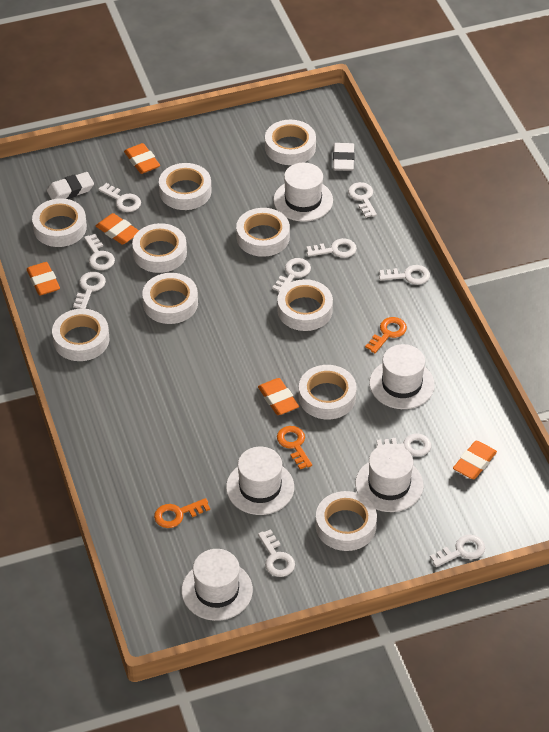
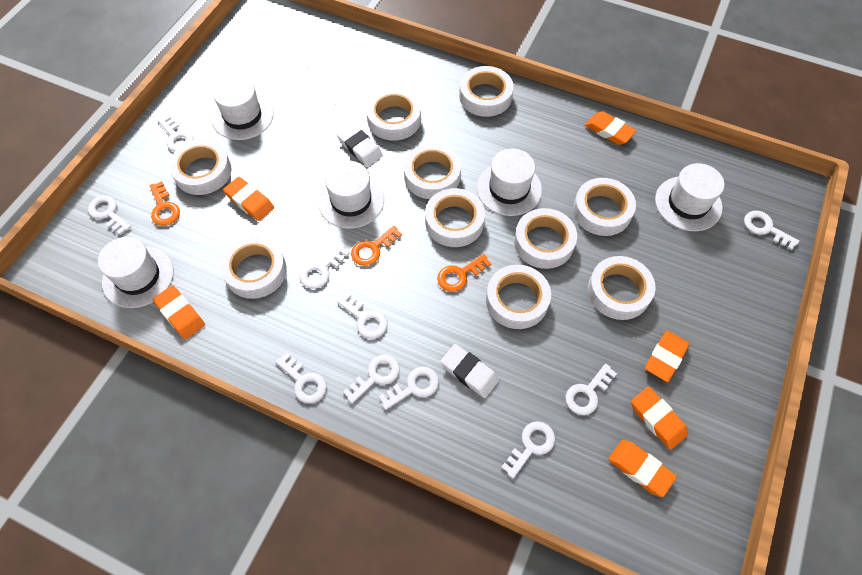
orange eraser: [27,262,60,295] [96,213,139,245] [124,143,160,174] [258,378,299,415] [453,441,497,479] = 5 -> [153,285,205,339] [223,177,274,221] [585,111,637,145] [608,440,677,497] [631,387,688,450] [645,331,689,382] = 6

